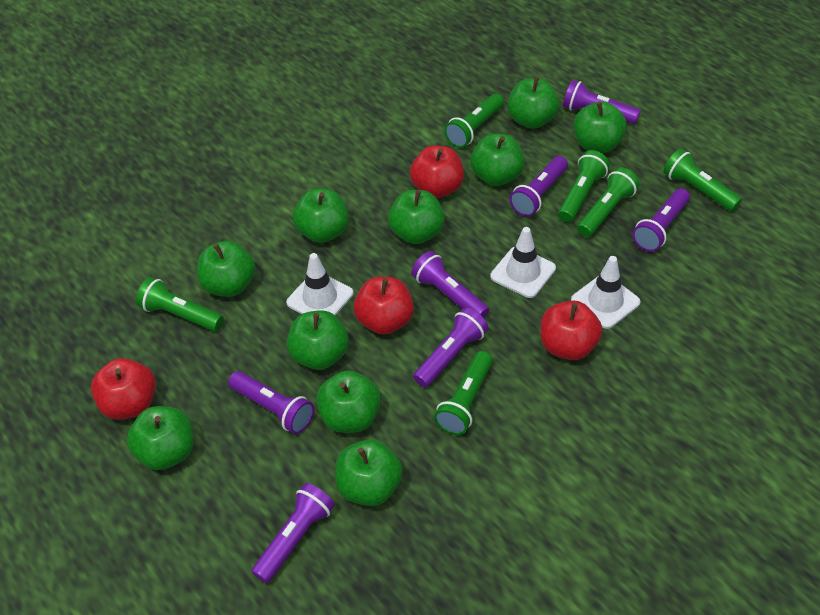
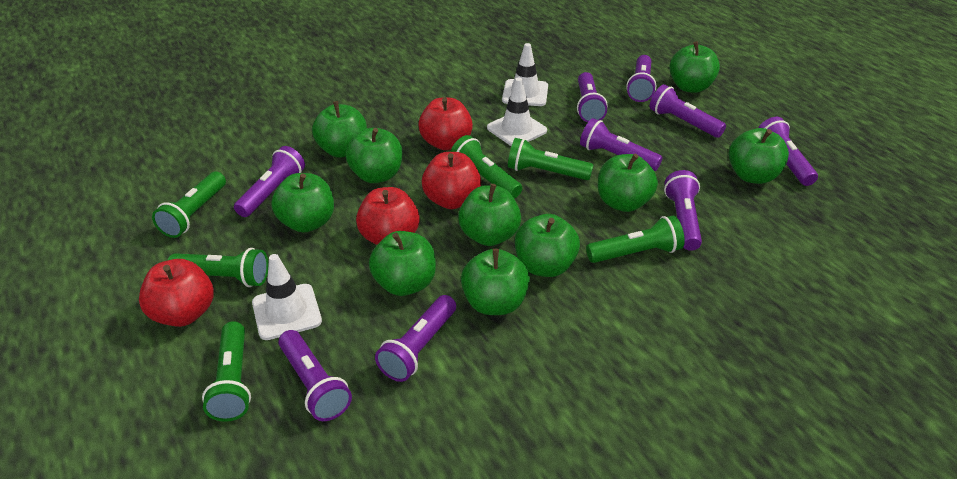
purple flashlight: [228,371,314,434] [252,483,335,583] [411,251,489,318] [413,307,488,388] [510,156,568,217] [563,80,641,124] [632,188,690,252] = 7 -> [234,146,305,217] [278,330,352,421] [375,295,456,382] [577,72,608,122] [580,118,662,171] [626,55,656,102] [650,84,726,138] [664,170,702,251] [758,117,818,186] = 9

